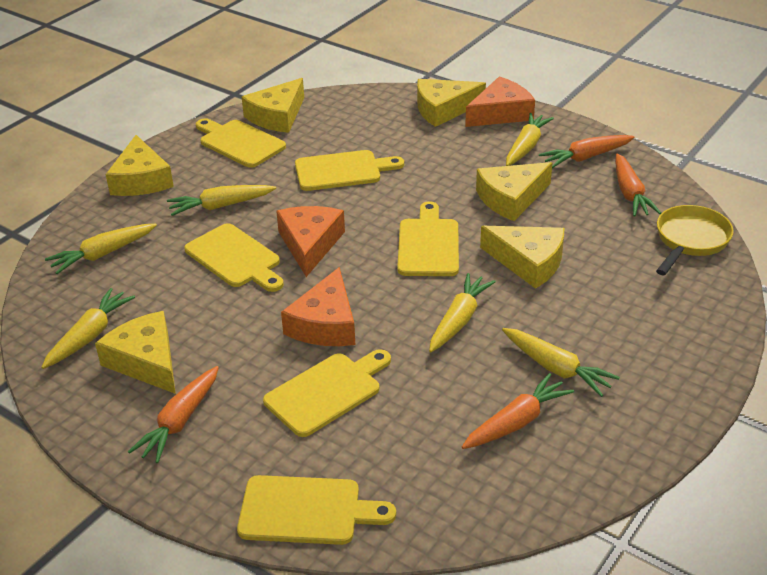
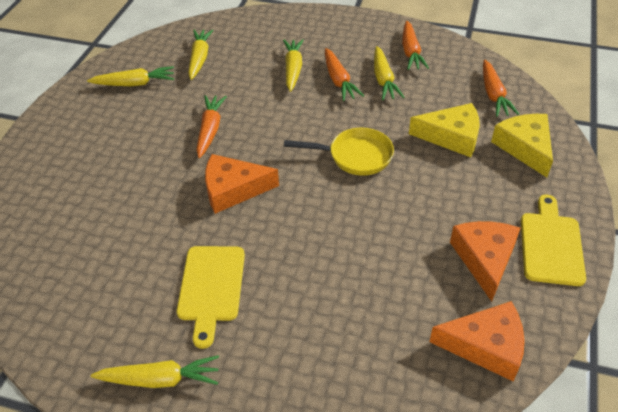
yellow carrot: [41,288,135,369] [45,224,157,274] [167,185,276,216] [429,273,496,352] [502,328,620,397] [506,113,554,166] = 6 -> [87,66,174,86] [91,355,219,388] [188,30,214,80] [283,39,304,92] [374,46,404,100] = 5
yellow cheese: [95,311,176,394] [106,135,174,196] [242,78,304,133] [417,79,486,127] [476,162,552,221] [480,226,564,289] = 6 -> [409,103,480,157] [491,114,553,177] = 2
yellow cutting board: [184,223,284,292] [196,118,286,168] [237,475,396,545] [263,349,391,437] [295,150,404,191] [397,201,459,276] = 6 -> [177,246,245,349] [521,194,586,286] = 2

